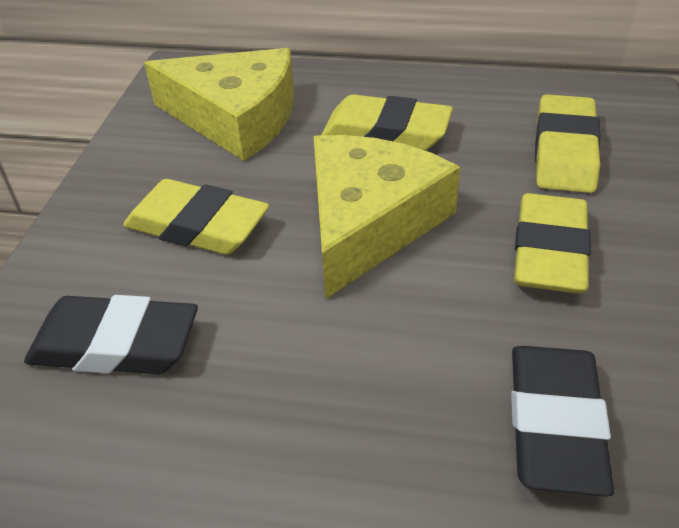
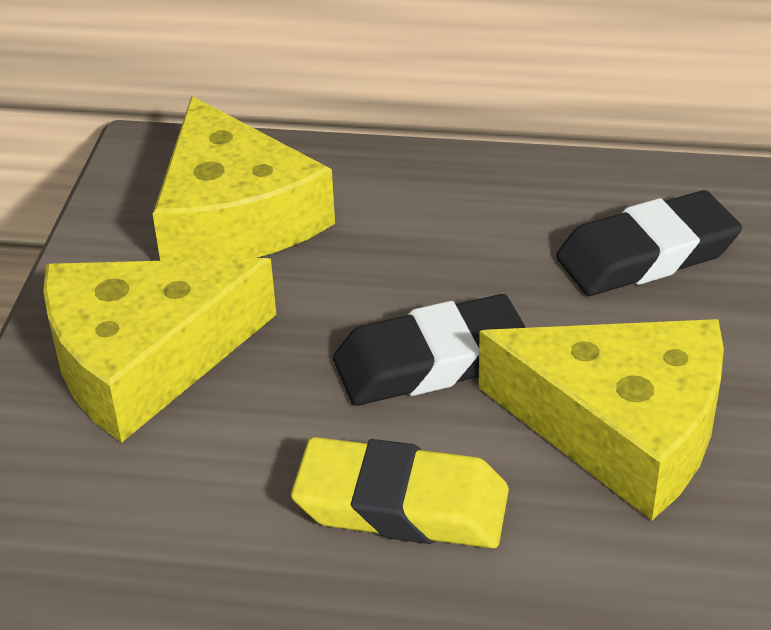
yellow cheese: [144,48,294,161] [314,135,460,299] = 2 -> [43,258,276,443] [153,96,335,261] [478,319,724,521] = 3
yellow eraser: [123,179,269,255] [321,94,453,150] [514,193,591,294] [535,94,601,193] = 4 -> [291,437,509,549] = 1

